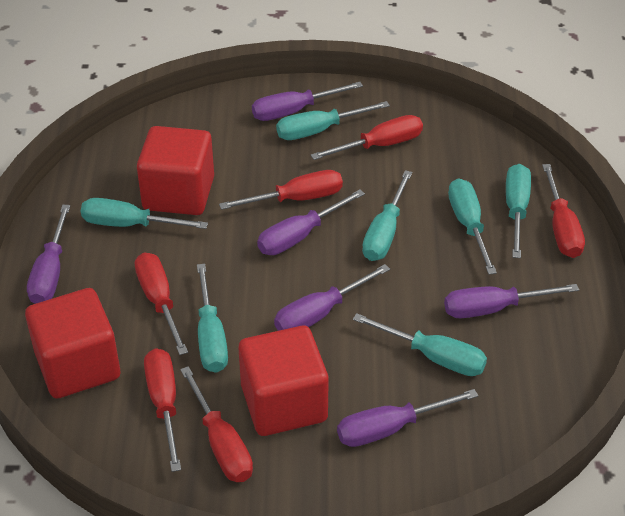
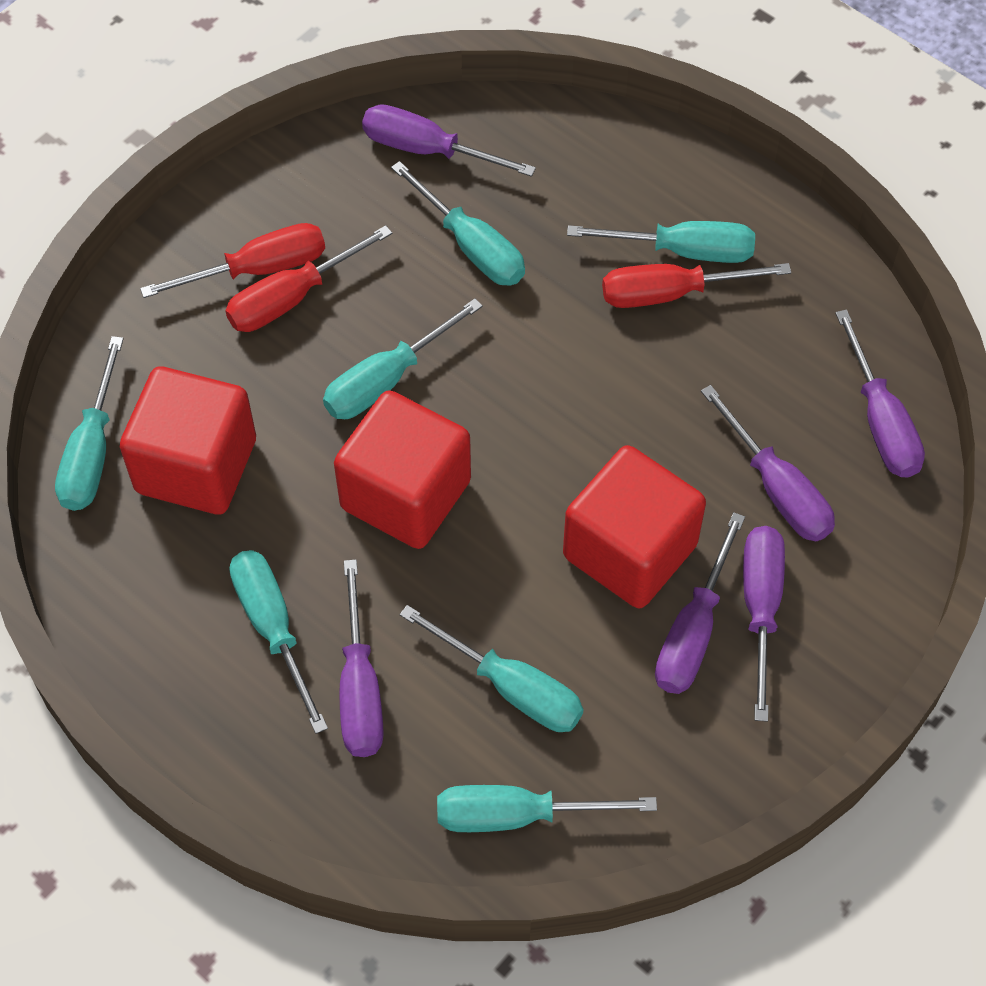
red screwdriver: [135,252,188,355] [144,348,181,472] [180,366,253,482] [219,170,343,210] [311,115,423,160] [542,164,585,258] = 6 -> [140,223,325,298] [225,225,392,332] [602,263,791,308] = 3

